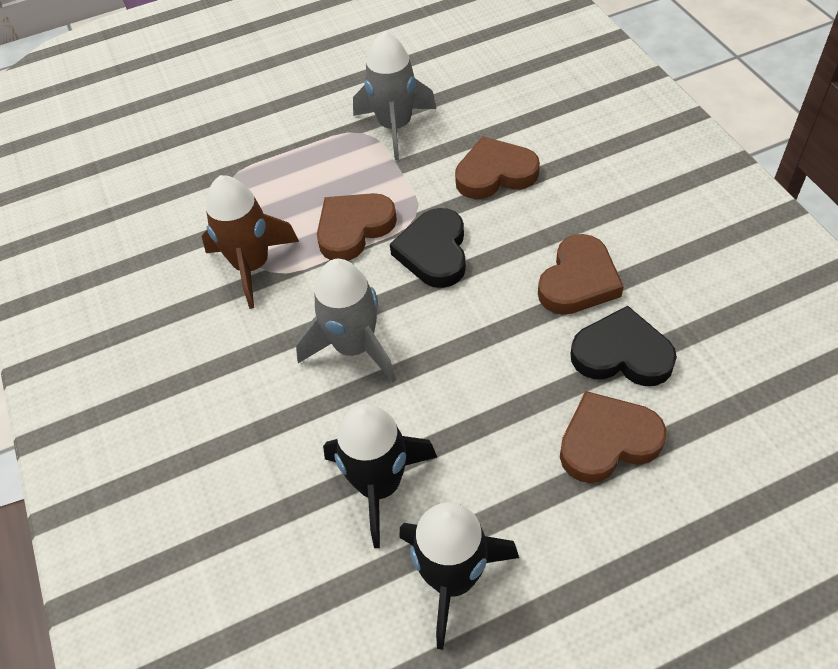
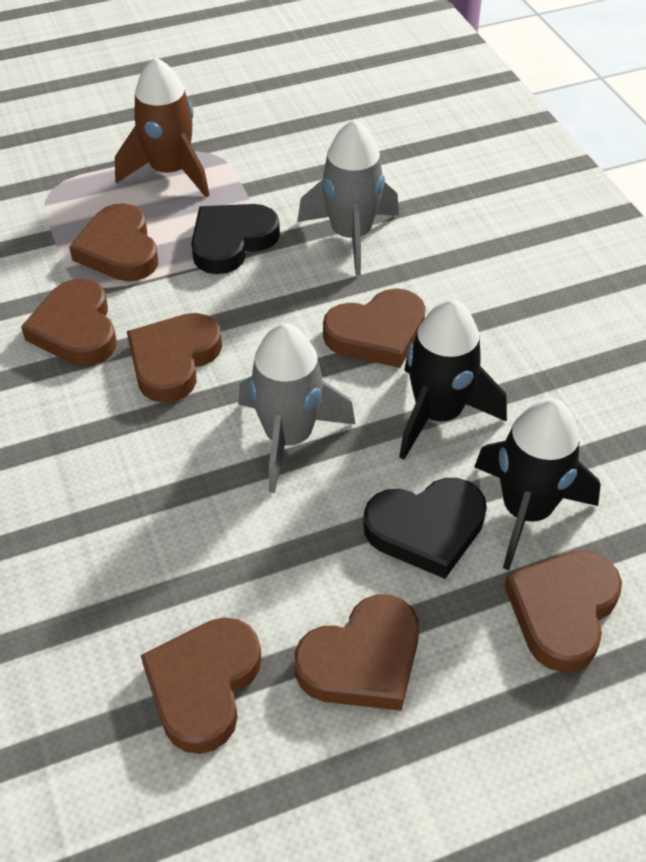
brown heart: [317,193,397,261] [455,136,540,199] [538,234,624,315] [560,391,666,483] = 4 -> [21,278,117,366] [69,203,158,281] [127,313,222,403] [141,618,261,754] [295,594,419,711] [323,288,426,368] [504,551,622,672] = 7

